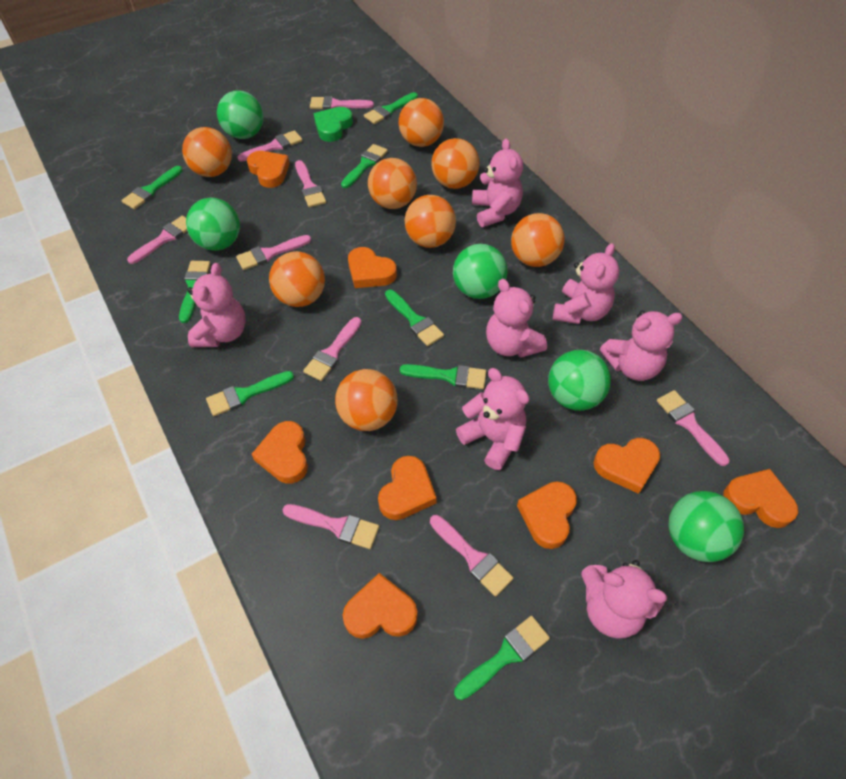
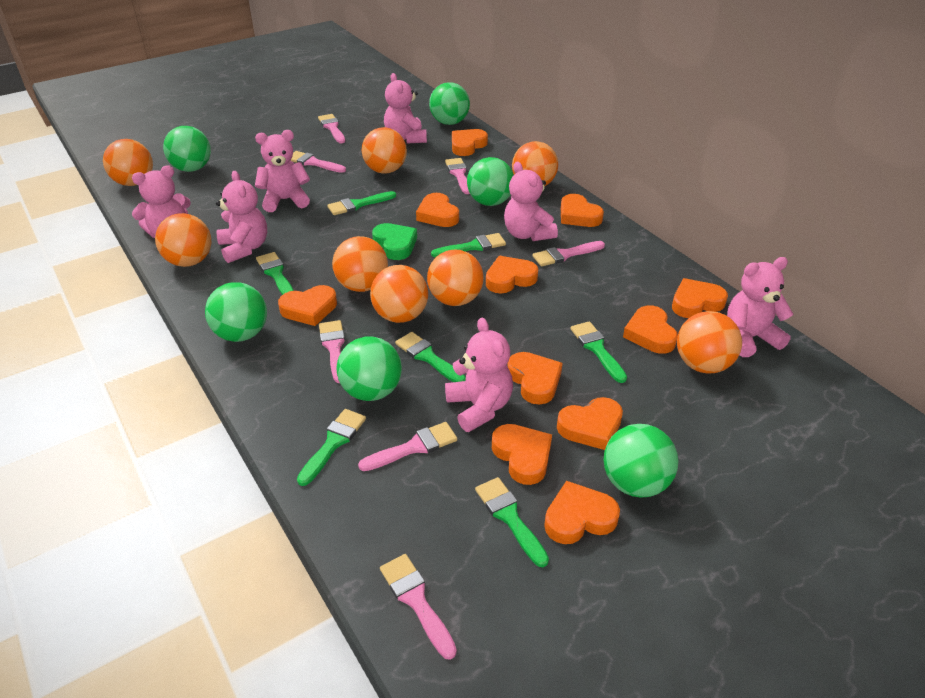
green ball: [186,197,240,251] [217,91,263,139] [453,244,508,299] [548,350,611,411] [668,491,744,562] = 5 -> [163,126,211,172] [205,282,267,342] [337,336,402,401] [429,82,470,125] [467,157,514,206] [603,424,679,498] = 6
green brush: [121,166,183,209] [179,261,211,323] [206,371,294,416] [341,144,388,188] [364,92,418,124] [385,290,444,346] [400,364,486,389] [454,616,550,700] = 8 -> [256,252,294,295] [297,409,366,486] [327,191,396,215] [395,332,466,382] [431,233,506,257] [475,477,549,567] [570,321,627,383] = 7
orange heart: [247,151,290,188] [252,421,308,484] [343,573,418,639] [348,247,397,288] [378,456,437,520] [517,481,577,549] [593,438,660,494] [723,469,798,528] = 8 -> [278,285,337,326] [416,193,459,227] [452,129,488,156] [486,256,538,293] [492,424,552,485] [507,352,563,405] [544,481,620,544] [557,397,623,450] [561,194,604,227] [623,305,678,354] [672,278,728,318] = 11
pink brush: [127,216,187,264] [236,235,311,270] [237,130,303,162] [283,504,379,549] [295,160,326,207] [303,317,362,381] [310,96,374,110] [430,515,514,597] [657,390,730,466] = 9 -> [291,151,346,173] [318,114,345,143] [319,320,345,383] [358,422,457,471] [380,554,457,660] [445,158,470,194] [532,241,605,267] = 7

